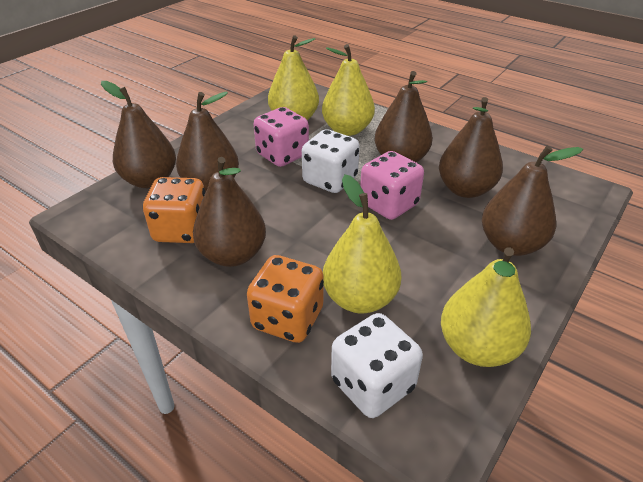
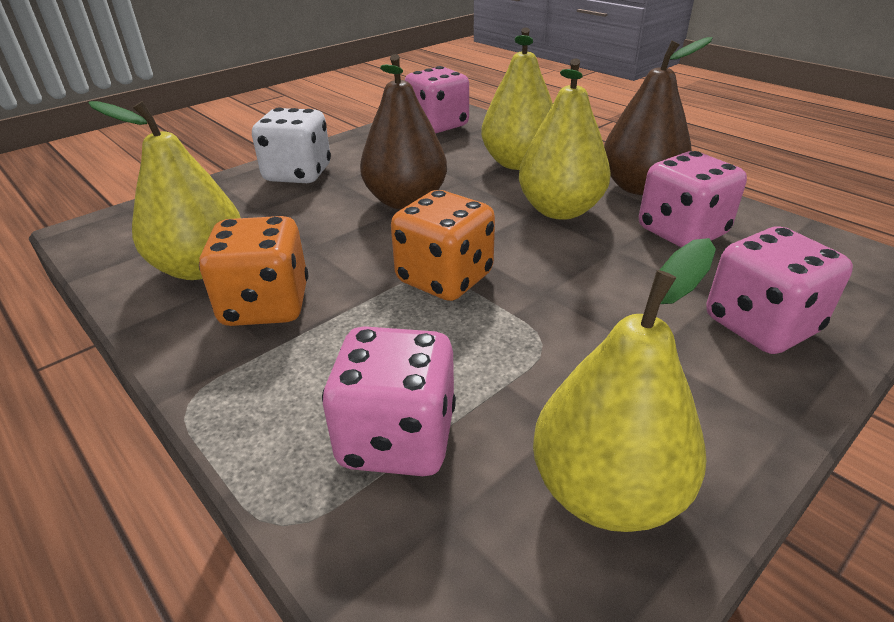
brown pear: [101,81,176,188] [176,92,239,193] [193,157,266,267] [374,71,433,163] [439,97,503,198] [482,146,583,256] = 6 -> [360,54,447,210] [604,37,713,195] = 2
pink dice: [254,107,309,167] [360,151,424,220] = 2 -> [322,326,456,476] [405,66,469,133] [639,151,747,248] [706,226,853,354] = 4
white dice: [302,129,360,193] [331,313,423,418] = 2 -> [252,107,331,183] = 1

